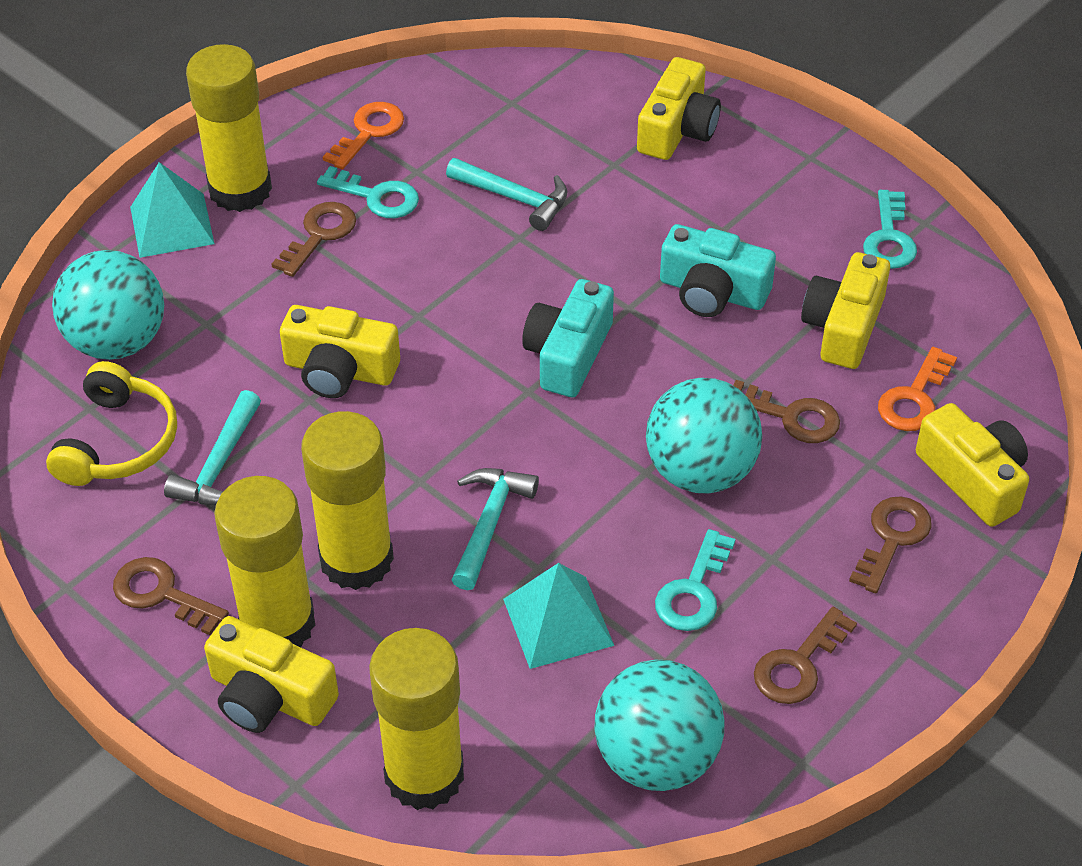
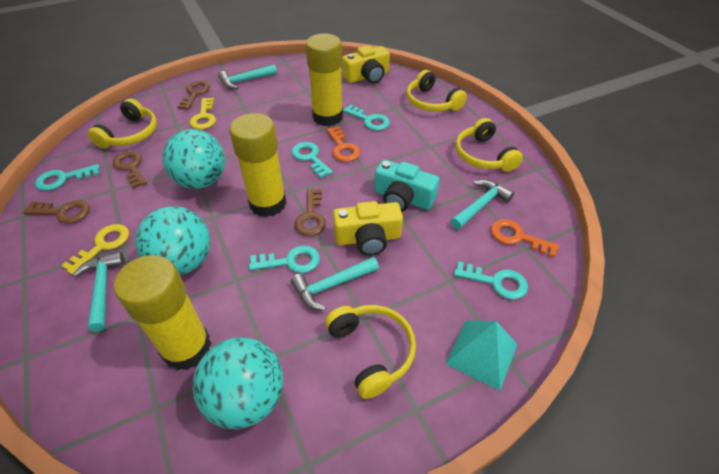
brown key: [113,557,229,635] [271,202,356,277] [733,380,840,443] [754,607,857,704] [849,496,932,593] = 5 -> [23,200,90,224] [112,151,147,189] [177,81,210,110] [294,189,326,236] = 4
turquoise camera: [522,279,614,397] [660,224,776,317] = 2 -> [374,160,439,212] = 1
turquoise hammer: [164,390,261,505] [446,158,568,231] [451,468,539,590] = 3 -> [73,252,125,332] [218,64,277,89] [291,257,379,310] [451,180,514,229] = 4
turquoise key: [317,166,419,218] [655,529,736,631] [863,190,917,269] = 3 -> [35,164,100,191] [249,245,320,273] [291,142,333,178] [343,104,390,131] [454,261,528,300] = 5
turquoise pyramid: [130,162,214,258] [503,563,614,669] = 2 -> [445,321,518,391] = 1
yellow camera: [204,616,339,733] [280,305,400,398] [637,57,721,160] [801,252,890,369] [916,403,1029,527] = 5 -> [333,201,403,256] [342,45,390,84] = 2
yellow glue stick: [186,44,272,212] [214,476,315,647] [301,411,394,590] [369,628,464,810] = 4 -> [114,255,211,370] [229,113,287,217] [306,34,343,126] = 3
yellow headphones: [46,361,177,486] = 1 -> [88,98,157,149] [325,305,416,399] [406,70,467,112] [455,118,523,172] = 4
yellow key: none = 0 -> [61,224,129,275] [190,98,216,129] = 2

